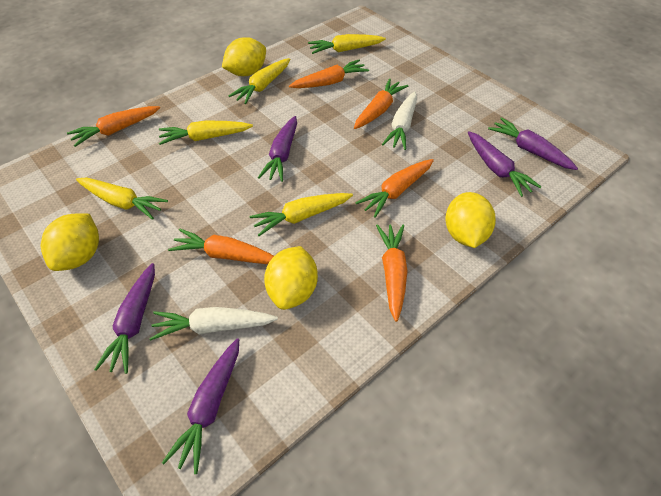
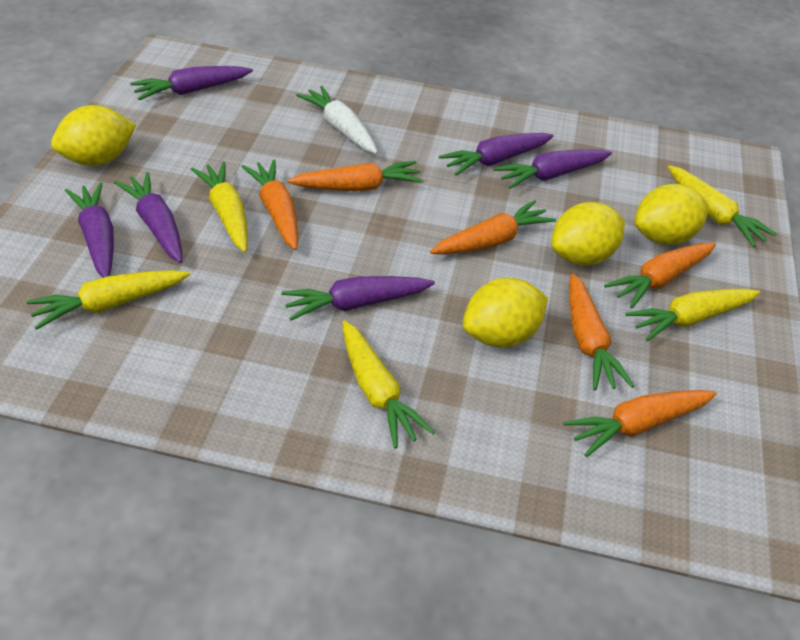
purple carrot: [94,263,155,374] [162,338,239,474] [258,116,297,182] [468,131,542,197] [488,117,578,170] = 5 -> [65,183,114,278] [114,172,182,263] [130,66,253,100] [281,276,435,321] [439,133,554,176] [494,149,612,189] = 6
white carrot: [149,307,278,341] [382,91,417,150] = 2 -> [296,86,378,154] = 1

